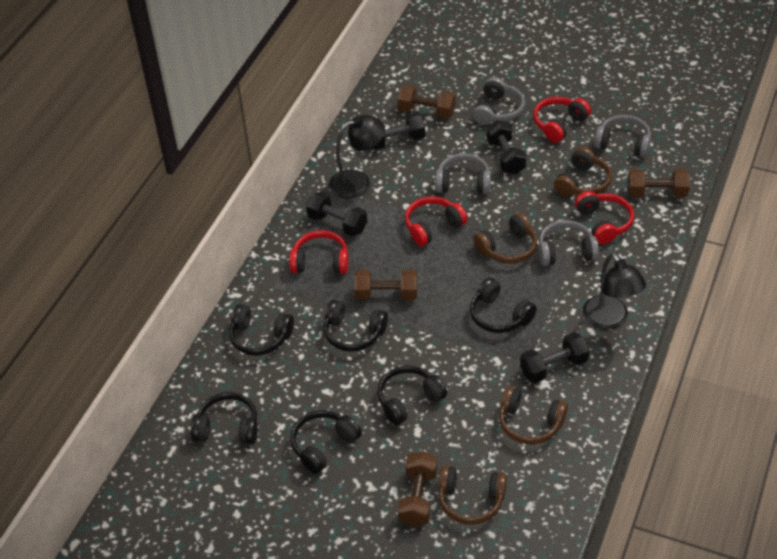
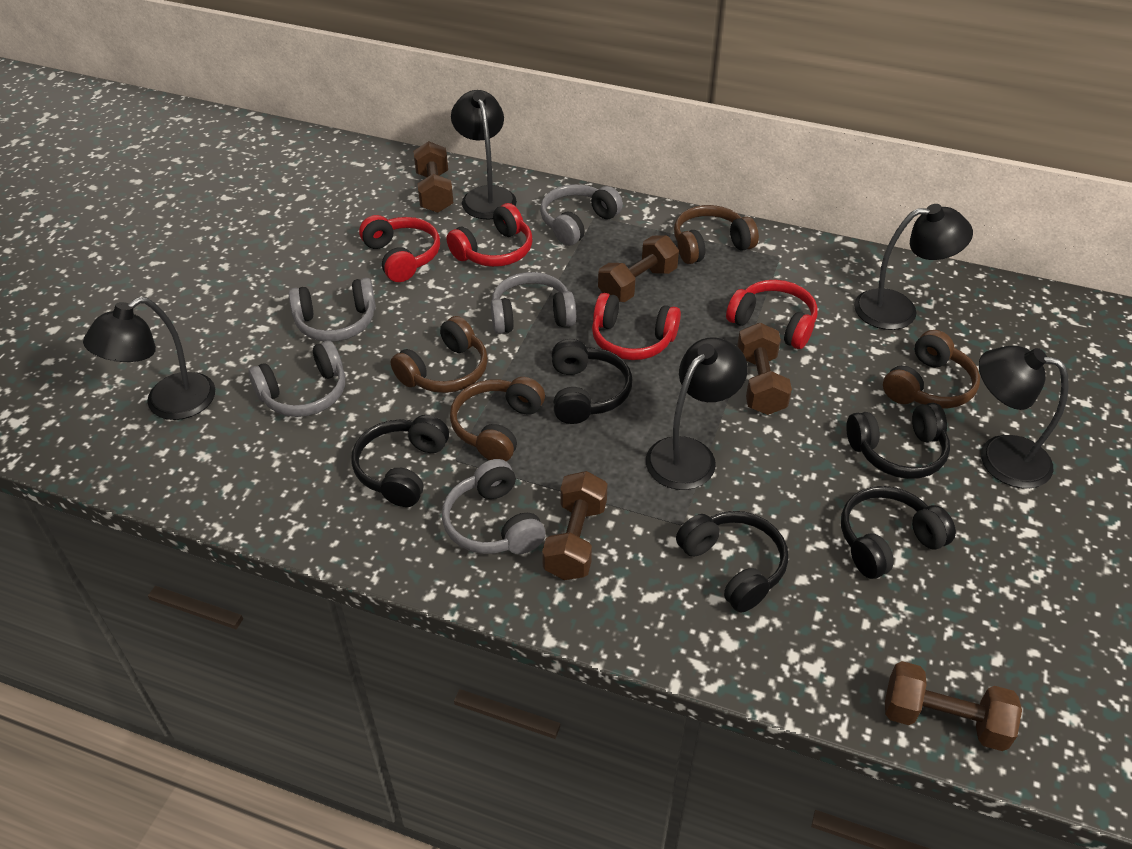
black dumbbell: [306,191,367,236] [373,113,426,150] [486,120,527,174] [520,332,589,383] = 4 -> none = 0
black headphones: [191,392,258,445] [229,304,294,356] [290,410,362,474] [324,300,388,352] [377,366,447,426] [470,277,537,333] = 6 -> [351,415,449,507] [552,339,632,424] [676,511,788,613] [841,486,956,579] [846,403,950,479] = 5
black lamp: [329,115,385,199] [582,253,646,330] = 2 -> [83,297,215,420] [451,90,517,220] [646,337,748,490] [854,204,973,330] [979,345,1069,488] = 5
brown dumbbell: [354,270,417,300] [398,85,455,119] [398,451,437,526] [628,169,690,197] = 4 -> [413,141,454,213] [542,471,608,580] [598,235,679,302] [737,323,792,415] [885,661,1022,751] = 5
grey headphones: [435,153,491,194] [473,77,525,125] [539,220,600,266] [594,115,651,157] = 4 -> [248,341,345,417] [289,278,376,342] [442,459,546,554] [491,272,576,334] [540,184,623,246] = 5

